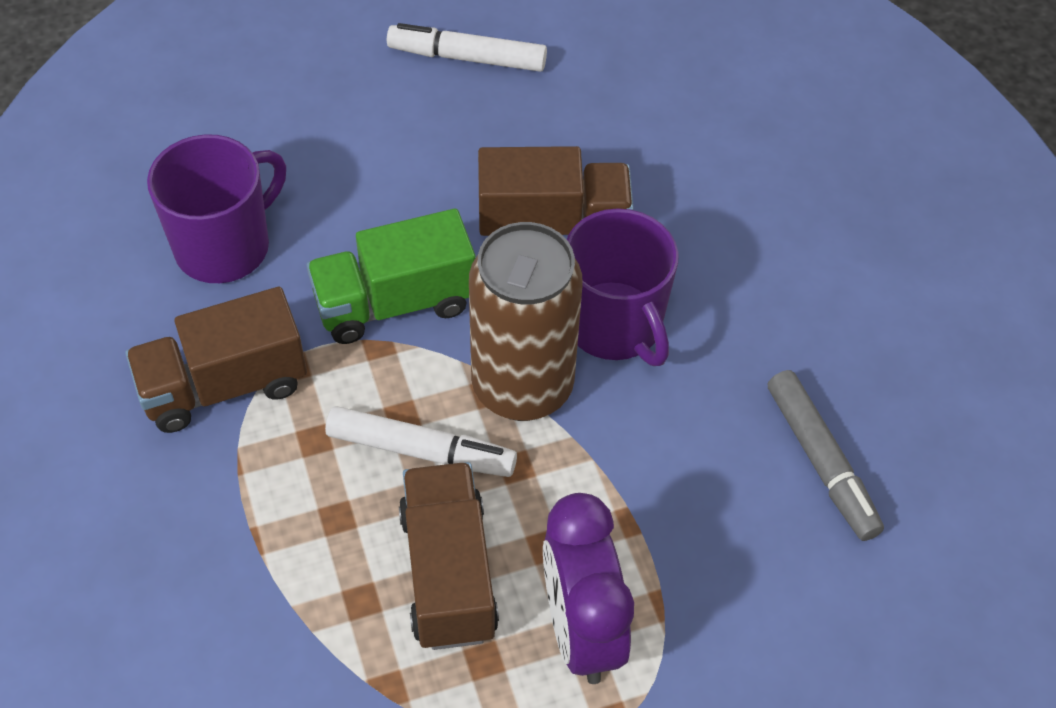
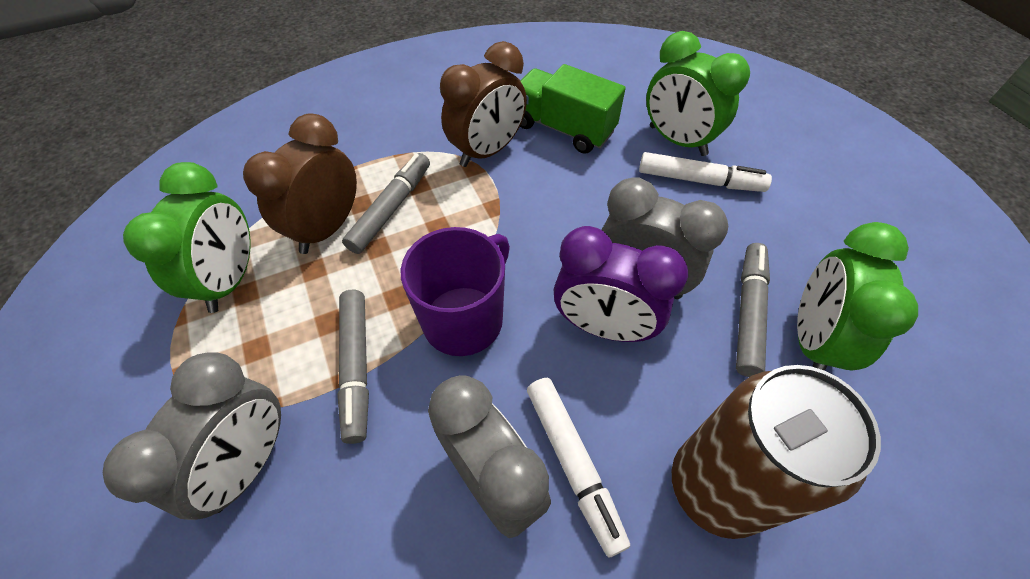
brown clock: none = 0 -> [243,113,357,254] [440,41,527,167] = 2
brown truck: [125,287,307,433] [399,462,499,650] [478,146,634,236] = 3 -> none = 0
green clock: none = 0 -> [123,162,251,313] [646,31,750,156] [797,222,918,371] = 3
grey clock: none = 0 -> [103,352,281,520] [428,375,551,538] [602,177,728,299] = 3
grey marker: [768,370,884,541] = 1 -> [337,290,369,444] [342,153,430,254] [736,243,770,377] = 3
purple mug: [147,134,286,283] [567,208,678,366] = 2 -> [401,227,510,356] = 1

